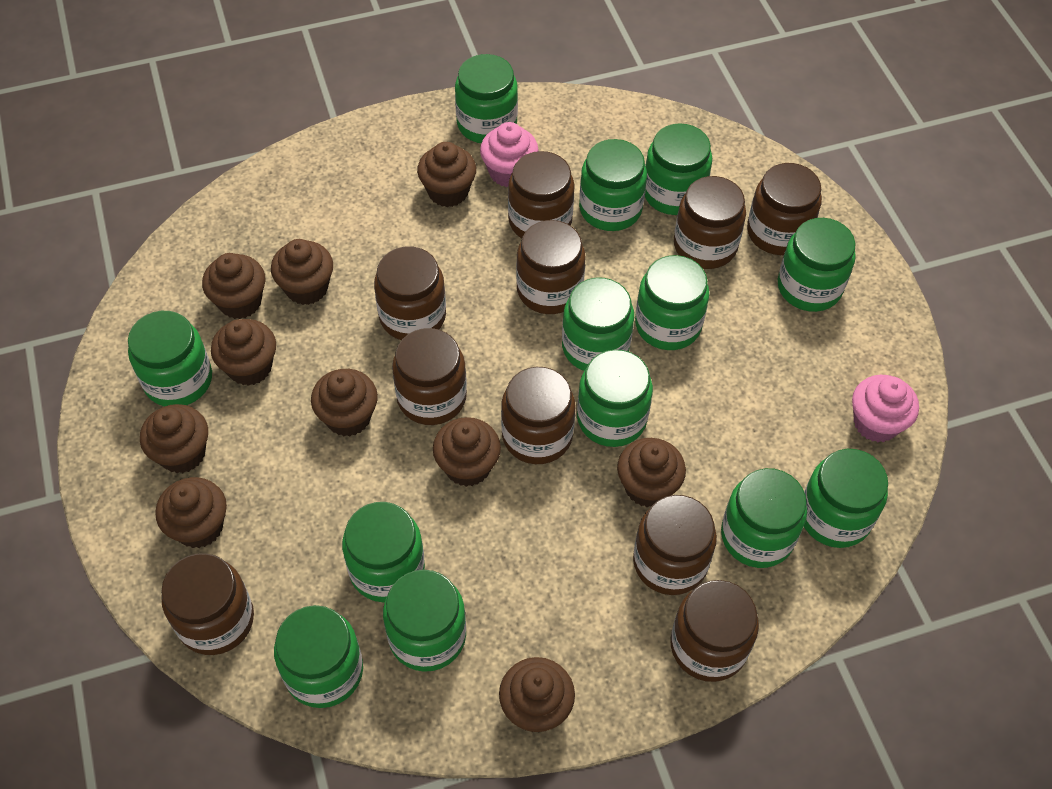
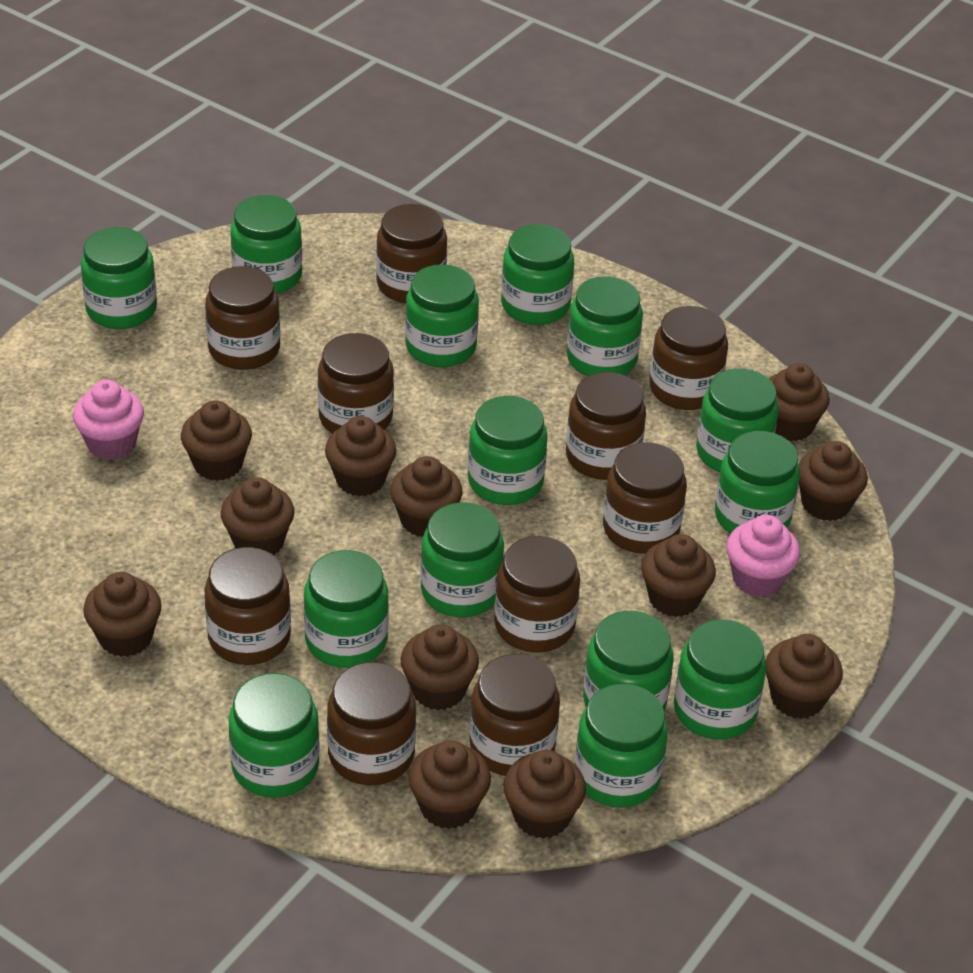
brown cupcake: [140,404,208,473] [155,477,227,548] [202,253,265,319] [211,319,276,386] [271,239,333,305] [311,369,378,437] [417,142,476,207] [433,417,501,487] [499,657,575,733] [617,438,686,507] = 10 -> [83,572,162,657] [181,400,252,481] [221,477,295,555] [325,416,396,496] [390,456,462,537] [401,624,479,710] [408,740,491,829] [503,750,586,839] [641,534,716,617] [765,634,843,719] [769,363,830,441] [798,441,868,521] = 12
green jar: [128,311,212,406] [274,605,363,708] [342,502,425,603] [383,570,466,672] [455,54,518,143] [562,278,634,371] [577,350,653,447] [579,139,647,231] [635,255,709,350] [645,123,712,215] [721,468,807,568] [778,218,856,312] [804,449,888,548] = 13 -> [81,227,157,329] [228,673,320,798] [230,195,302,294] [304,550,389,668] [405,264,479,367] [421,502,504,617] [468,396,548,505] [501,224,574,325] [567,276,643,376] [575,684,668,808] [583,611,673,711] [674,619,766,740] [696,368,779,472] [715,431,800,534] = 14

